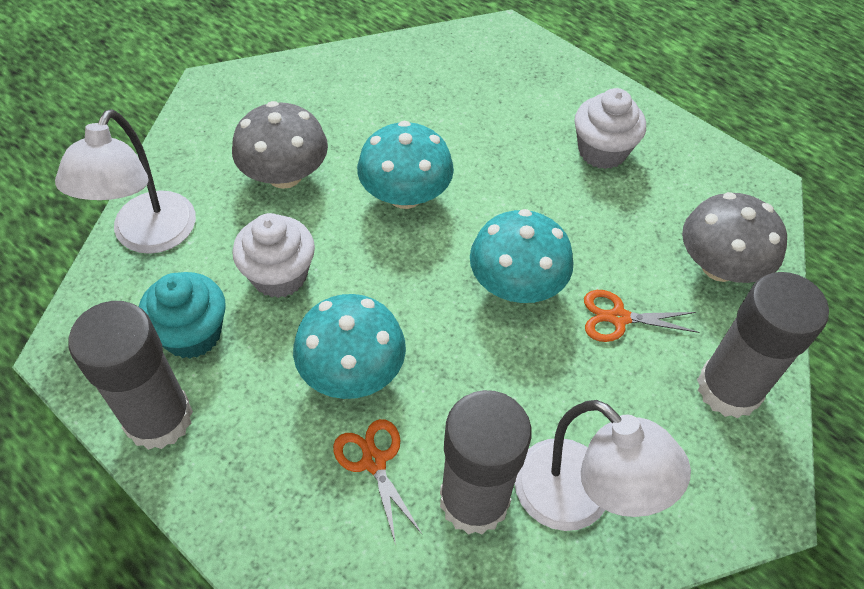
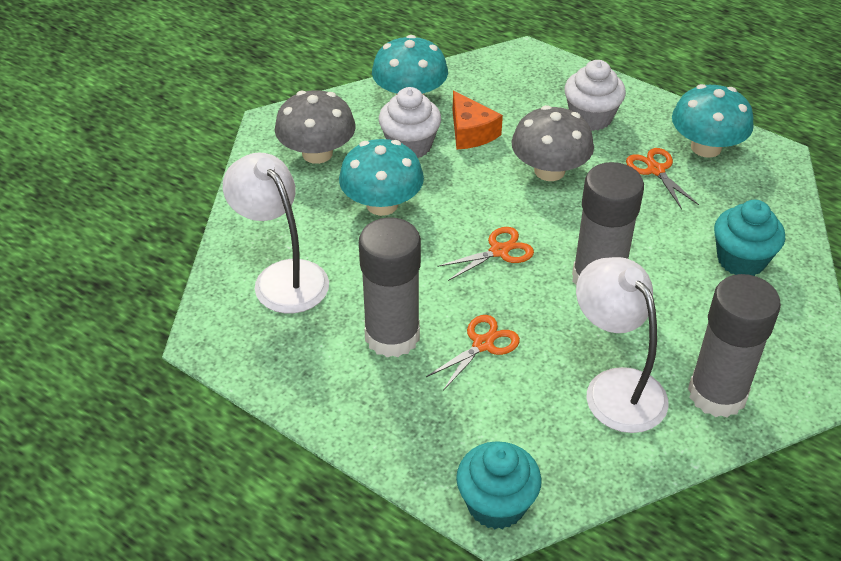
orange cheese: none = 0 -> [453,91,503,149] = 1
orange scissors: [333,419,423,545] [584,290,699,342] = 2 -> [426,315,520,391] [437,227,534,281] [626,148,699,209] = 3
turquoise cupcake: [139,272,226,359] = 1 -> [456,441,542,529] [714,200,785,276] = 2

